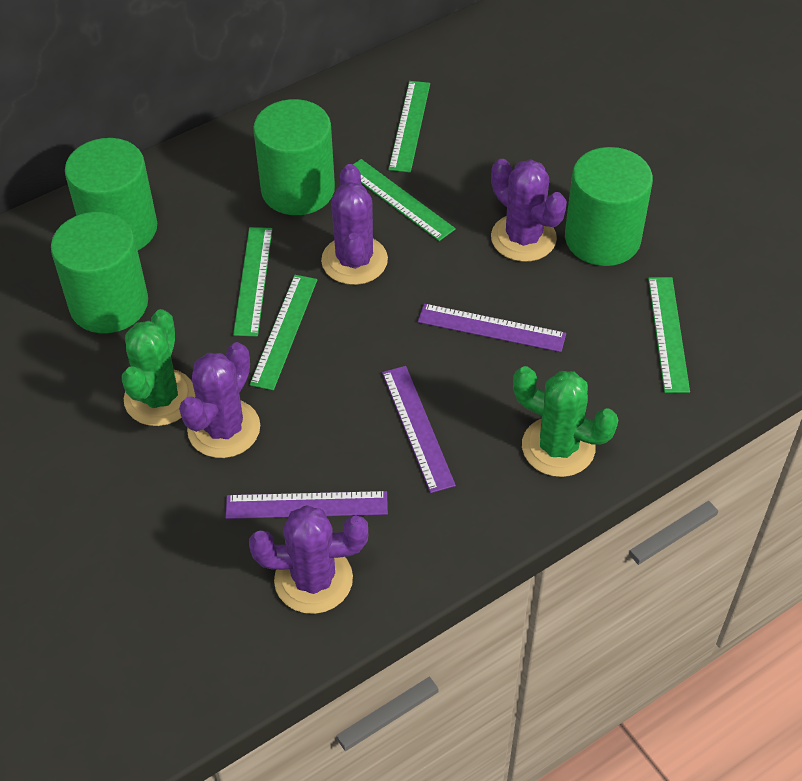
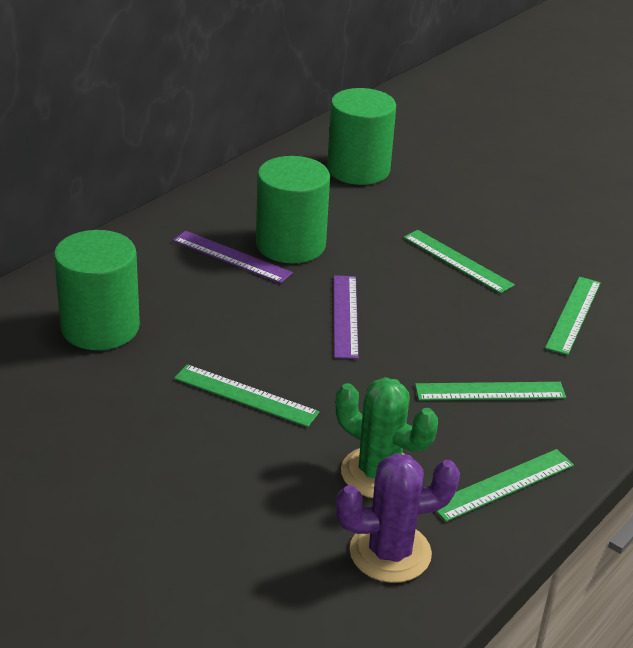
green cactus: [122,309,195,426] [513,366,618,477] = 2 -> [335,377,438,498] = 1
green cylinder: [51,212,148,333] [65,138,157,250] [253,99,335,215] [565,147,653,266] = 4 -> [54,230,140,350] [256,156,330,263] [327,88,396,185] = 3
purple cactus: [179,342,260,458] [249,505,368,614] [321,164,388,285] [491,159,567,262] = 4 -> [336,453,460,583] = 1
purple ruler: [226,491,388,519] [382,366,456,493] [418,304,566,352] = 3 -> [173,231,293,283] [334,275,359,359] = 2

